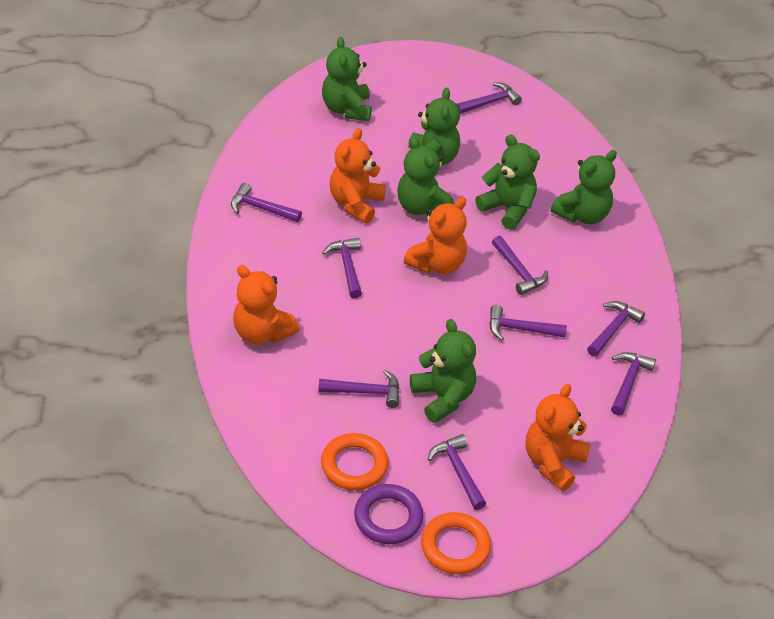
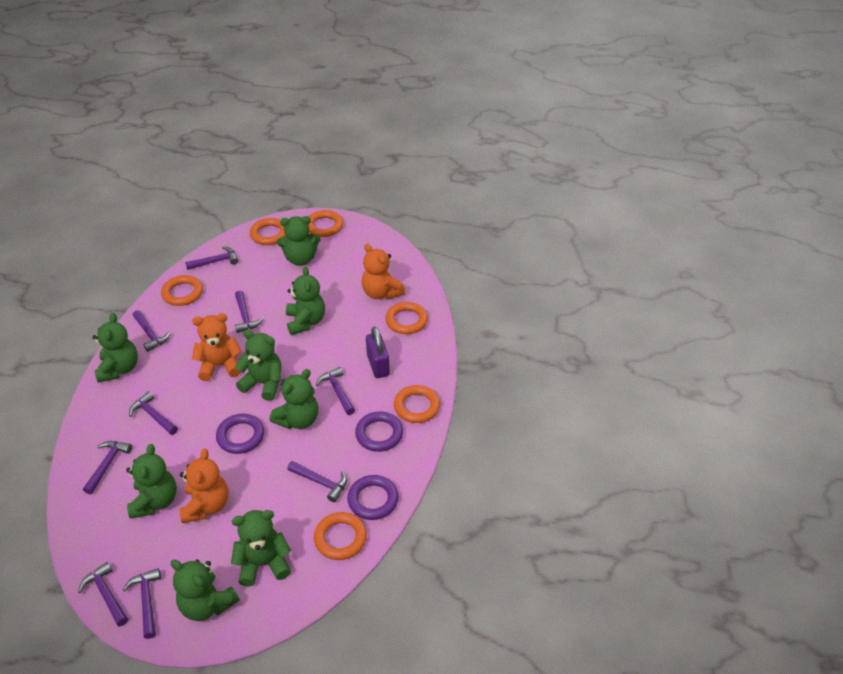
green teddy bear: [322,37,372,121] [397,137,455,216] [409,88,460,165] [410,319,476,423] [475,134,540,230] [551,150,617,224] = 6 -> [92,313,138,383] [126,444,177,519] [171,559,240,621] [231,510,291,586] [235,330,281,401] [270,369,318,429] [277,216,320,266] [286,266,325,335] = 8
orange ring: [321,433,388,490] [421,512,491,574] = 2 -> [161,275,203,306] [250,218,285,245] [308,210,343,237] [314,512,367,560] [385,302,428,334] [394,385,440,423] = 6
orange teddy bear: [233,265,299,344] [330,128,386,223] [404,197,467,274] [526,384,591,491] = 4 -> [179,449,228,523] [192,313,242,381] [362,244,405,300] = 3
purple padlock: none = 0 -> [366,327,390,378] = 1
purple ring: [354,484,423,544] = 1 -> [216,413,264,454] [347,475,399,520] [355,411,403,452] = 3

